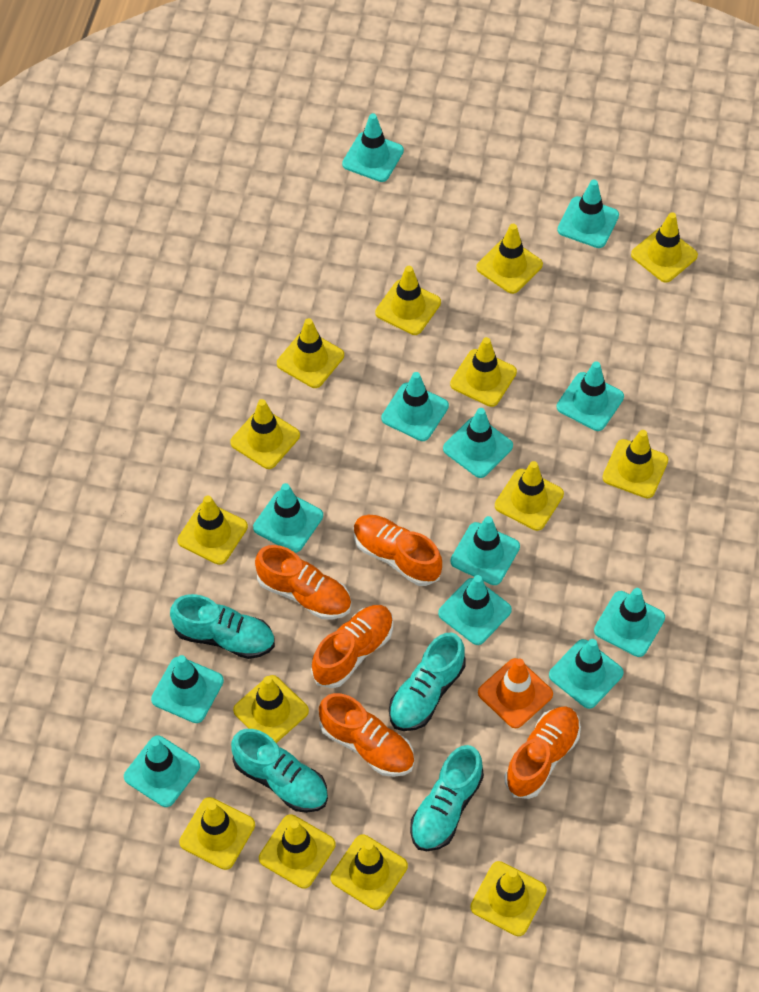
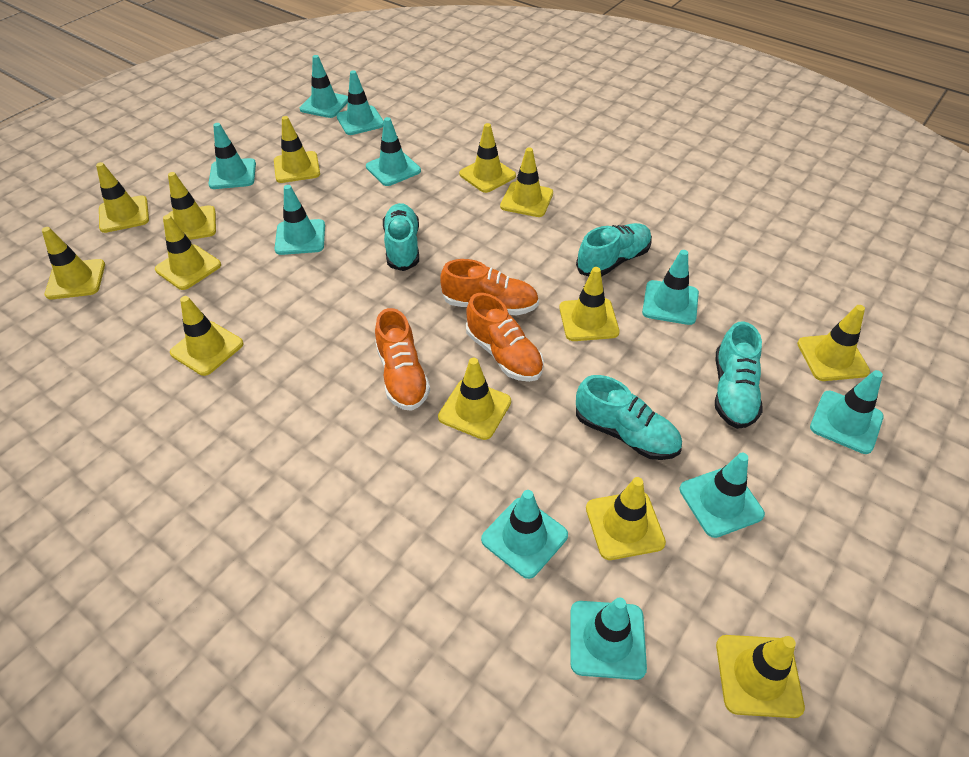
orange shoe: [255,545,351,620] [311,605,393,688] [319,693,414,777] [354,515,442,586] [504,706,581,799] = 5 -> [375,308,430,411] [440,259,539,316] [466,293,544,382] = 3
orange traffic cone: [478,658,553,729] = 1 -> none = 0
turquoise traffic cone: [124,735,200,807] [151,655,224,723] [253,483,323,553] [342,113,404,182] [381,372,449,441] [438,575,512,645] [443,408,513,478] [450,516,520,585] [549,639,624,709] [557,179,619,248] [557,361,624,431] [594,588,665,657] = 12 -> [209,123,256,189] [275,185,325,255] [300,55,348,118] [336,70,384,135] [366,117,421,186] [481,490,568,579] [570,597,647,680] [642,250,699,325] [679,453,765,538] [810,370,884,454] = 10
yellow traffic cone: [177,496,248,565] [179,797,255,870] [230,399,300,469] [233,675,309,743] [259,814,336,889] [277,318,344,388] [331,835,408,910] [375,266,441,335] [450,337,517,407] [470,861,547,936] [476,224,543,294] [495,461,564,531] [602,430,668,498] [631,212,698,283] = 14 -> [42,227,105,299] [96,162,149,233] [155,215,221,290] [168,172,216,240] [170,296,243,376] [274,116,320,183] [438,358,511,440] [459,123,516,193] [500,147,553,217] [559,267,620,341] [586,477,666,560] [716,635,805,718] [797,305,870,381] = 13

